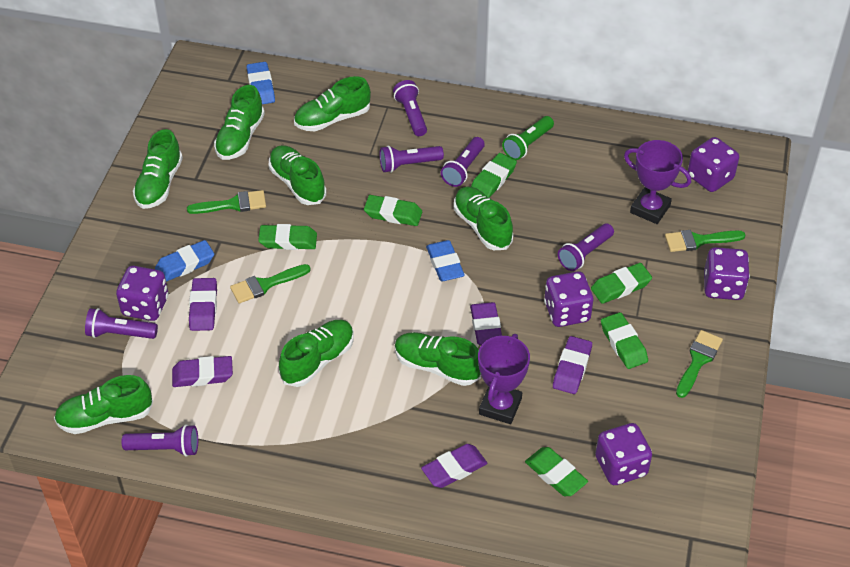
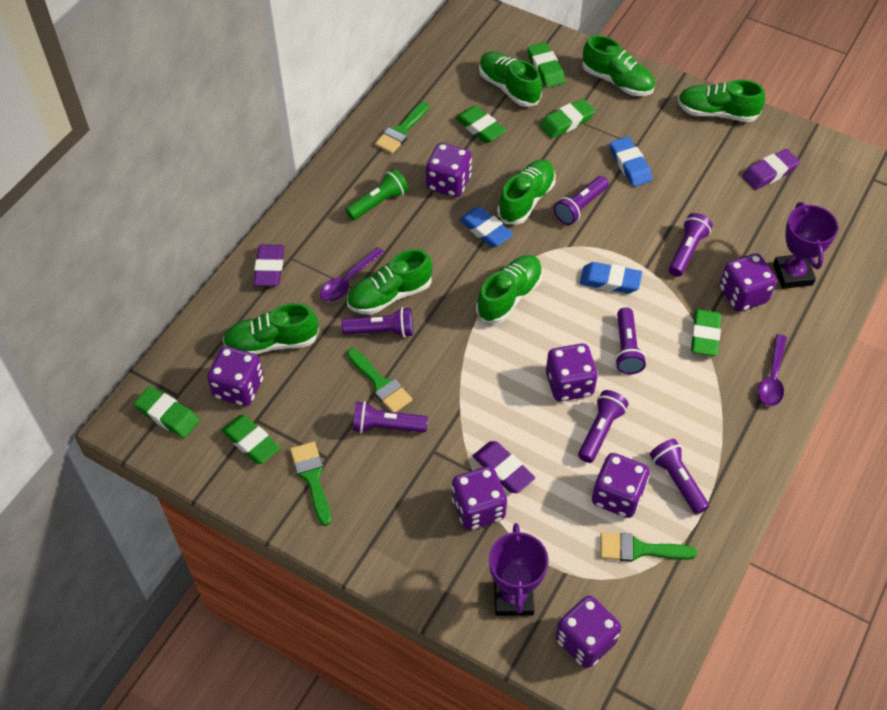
green shoe: [54,375,153,434] [133,129,183,209] [214,85,265,160] [269,145,327,205] [279,320,354,387] [294,76,371,131] [395,332,481,386] [454,187,513,250] = 8 -> [223,303,319,355] [347,249,433,315] [476,255,543,324] [479,51,542,107] [497,160,556,225] [582,35,655,96] [677,80,765,122] = 7
purple dice: [116,266,168,321] [544,271,593,327] [595,423,652,485] [688,137,739,192] [704,247,750,300] = 5 -> [207,346,263,406] [426,143,472,197] [452,466,507,530] [546,343,598,402] [555,596,621,668] [592,453,650,518] [719,253,777,312] = 7
purple eraser: [172,356,233,387] [189,278,217,331] [421,444,487,488] [470,302,502,345] [553,336,592,394] = 5 -> [253,244,284,286] [473,441,535,493] [742,149,800,190] = 3
purple flashlight: [85,308,158,339] [121,424,198,457] [379,146,444,173] [393,80,427,136] [441,137,485,187] [558,223,614,271] = 6 -> [342,307,413,338] [353,401,428,433] [554,176,609,225] [578,390,629,463] [615,307,646,375] [650,439,709,514] [669,213,713,277] = 7
purple spoon: none = 0 -> [320,247,385,302] [758,334,787,406] = 2

